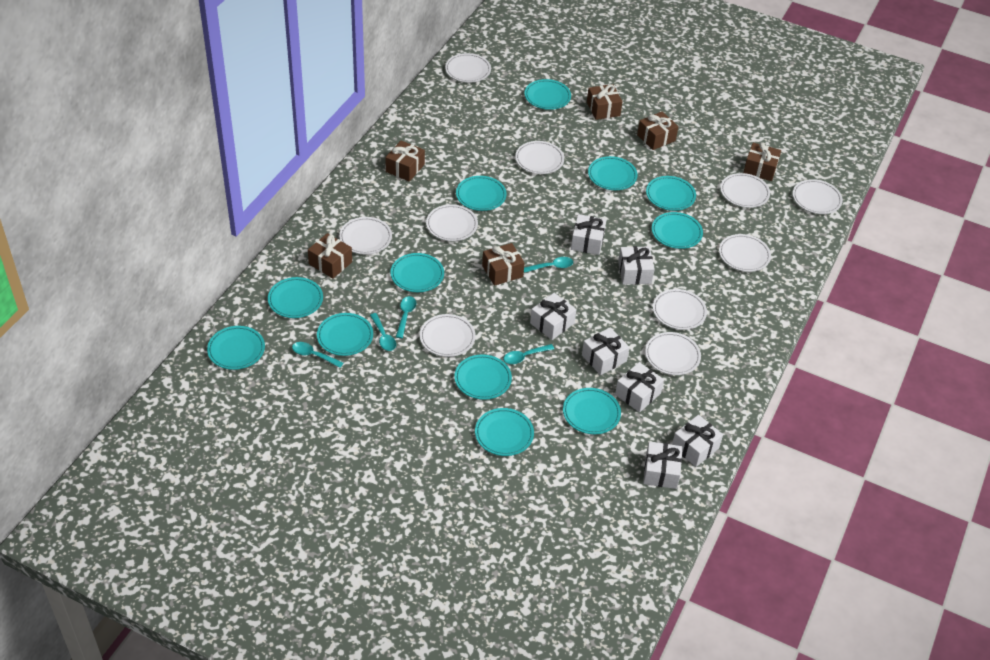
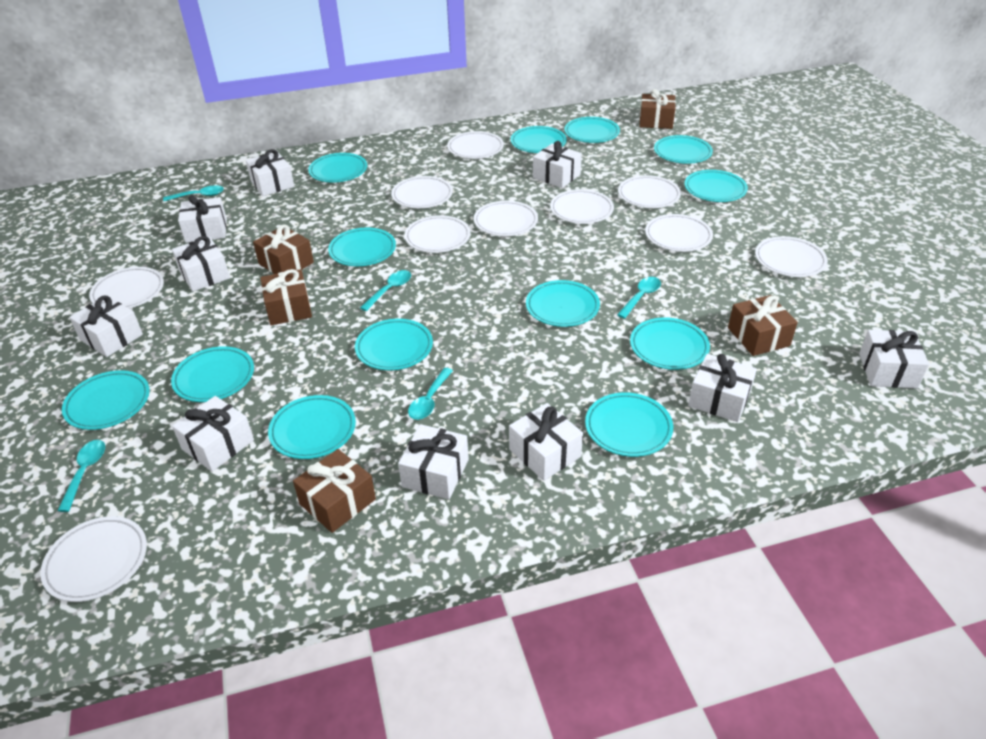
brown gift: [308,233,352,279] [385,140,425,182] [482,243,524,286] [587,84,623,120] [637,111,678,150] [743,142,781,181] = 6 -> [253,224,314,274] [260,269,312,325] [293,449,376,533] [639,89,676,129] [728,295,798,356] = 5
turquoise plate: [207,326,265,370] [268,277,323,318] [317,313,373,356] [390,253,444,292] [454,354,512,400] [456,176,507,211] [475,408,534,456] [524,79,571,110] [563,388,621,434] [588,156,638,190] [646,176,696,211] [652,212,703,249] = 12 -> [62,370,150,430] [171,346,254,402] [268,395,356,459] [308,153,367,182] [328,228,396,266] [355,319,433,370] [510,126,567,153] [526,280,600,327] [564,117,620,143] [585,392,673,457] [630,317,710,370] [654,135,713,164] [684,170,748,202] = 13
white gift: [530,293,576,340] [571,214,606,255] [582,327,630,375] [615,362,664,412] [618,246,655,284] [643,441,682,489] [672,415,723,467] = 7 -> [69,296,143,357] [172,236,230,292] [172,396,254,472] [178,195,227,243] [246,149,294,196] [398,424,469,499] [509,403,583,481] [533,141,582,188] [688,354,757,422] [859,330,929,389] = 10

